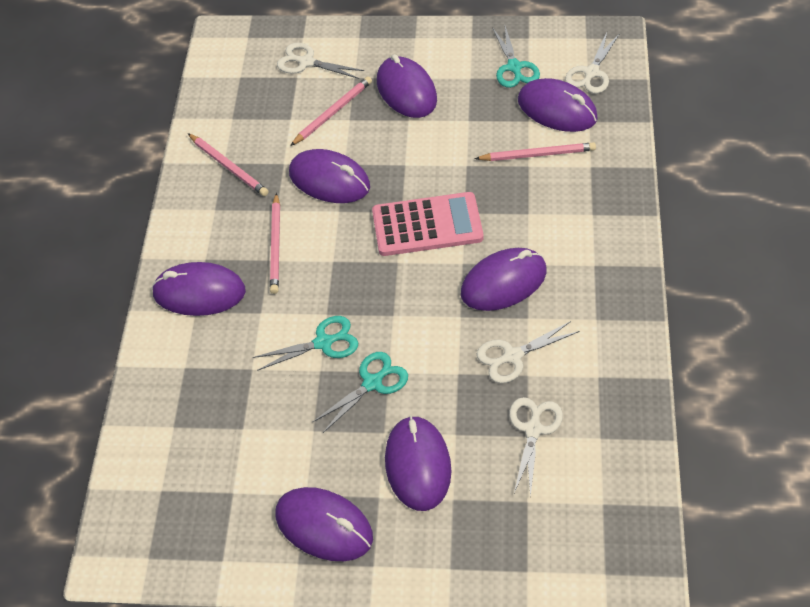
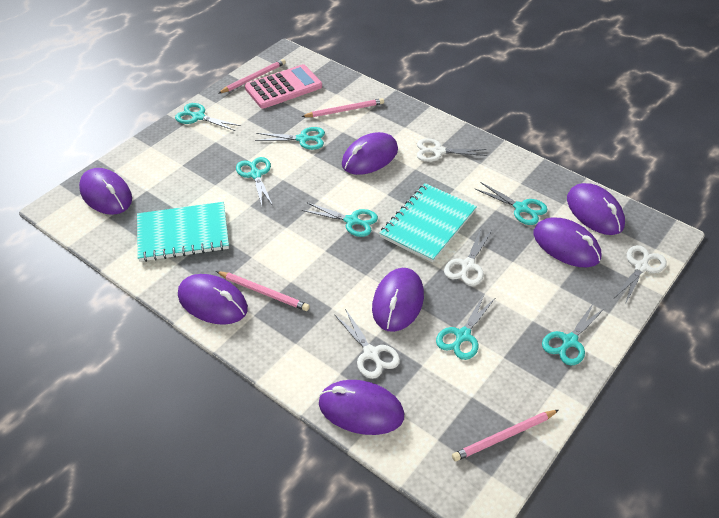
turquoise notebook: none = 0 -> [137,202,229,262] [379,183,477,262] = 2
turquoise scissors: [253,316,358,371] [313,352,408,433] [492,26,540,88] = 3 -> [175,103,241,131] [236,157,273,206] [255,127,325,150] [302,202,378,237] [436,294,495,360] [474,182,547,225] [542,302,606,366] = 7

